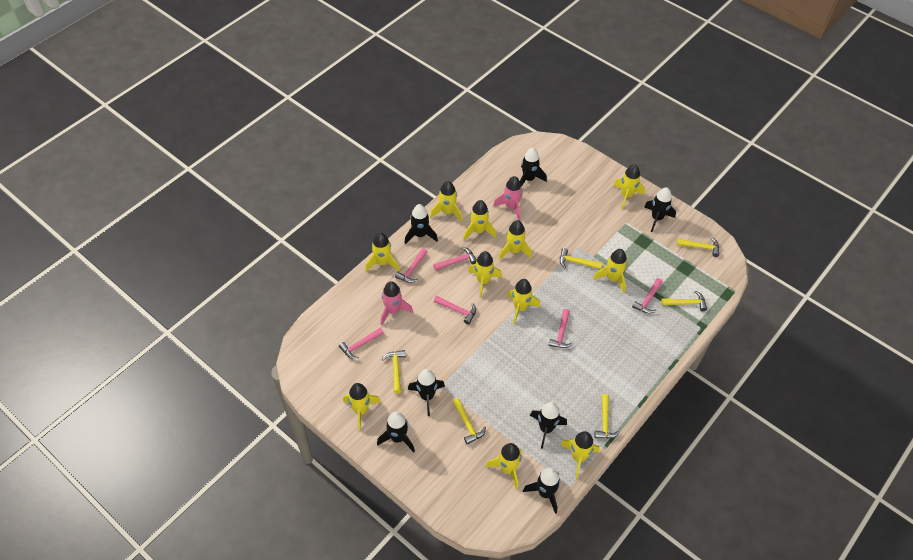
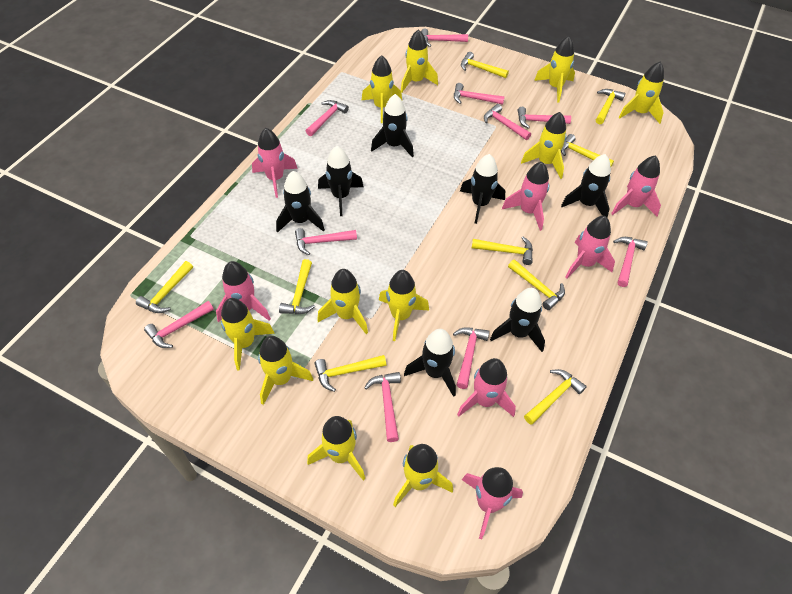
pink hammer: [339,328,384,359] [395,248,427,283] [433,247,477,270] [434,296,476,324] [548,309,573,348] [632,278,663,313] = 6 -> [144,301,214,348] [295,228,357,255] [306,100,349,136] [364,372,401,442] [421,28,468,47] [453,327,490,389] [454,83,505,105] [484,104,531,140] [518,107,571,129] [613,237,648,287] = 10
pink rocket: [381,281,413,325] [493,176,523,221] = 2 -> [216,261,271,322] [252,128,298,198] [457,358,516,417] [462,467,523,539] [502,162,549,231] [565,216,615,278] [611,155,661,216] = 7
yellow hammer: [382,350,405,394] [453,398,486,445] [560,248,602,270] [594,394,620,439] [661,290,707,311] [677,237,719,257] = 6 -> [136,261,193,313] [279,259,315,314] [314,355,387,392] [461,52,509,78] [472,237,533,265] [508,259,565,310] [524,369,587,425] [561,134,614,167] [596,89,625,124] = 9

